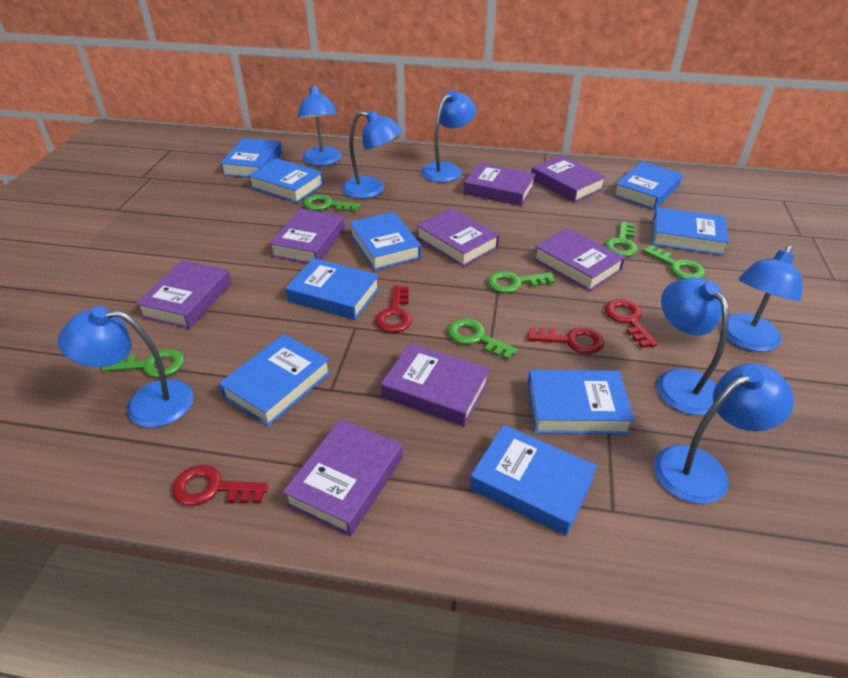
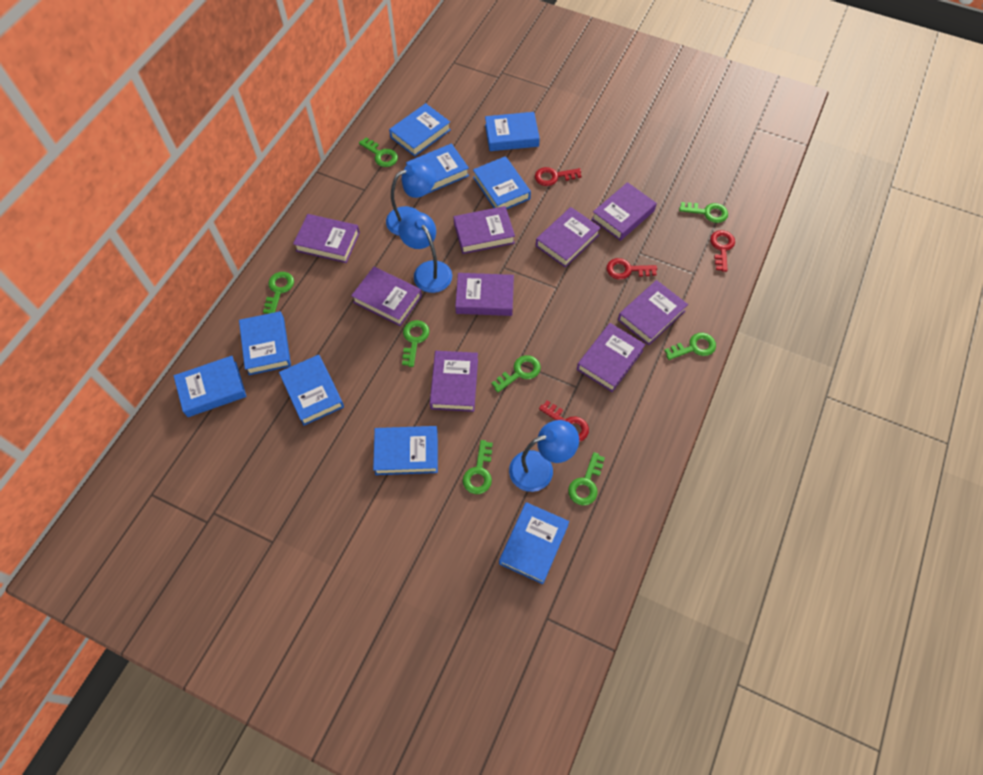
blue lamp: [58,306,194,428] [298,84,342,166] [342,110,402,199] [421,90,476,182] [654,363,794,504] [657,277,729,415] [720,245,802,352] = 7 -> [386,162,436,236] [398,212,452,293] [509,420,579,492] = 3
green key: [102,349,184,378] [303,194,360,212] [448,318,518,360] [487,271,555,293] [605,222,637,257] [643,245,705,279] = 6 -> [263,272,294,314] [359,137,398,167] [402,320,429,367] [463,440,493,494] [491,355,541,392] [568,452,605,506] [664,333,716,360] [679,202,728,223] = 8
purple book: [136,260,232,329] [269,209,345,263] [283,419,403,536] [381,343,490,426] [416,208,500,267] [464,163,536,206] [531,155,606,203] [534,228,625,291] = 8 -> [293,214,360,263] [351,267,422,326] [430,351,478,412] [454,206,515,254] [455,273,514,316] [536,207,601,268] [577,323,646,392] [592,182,657,241] [618,280,688,345] = 9

